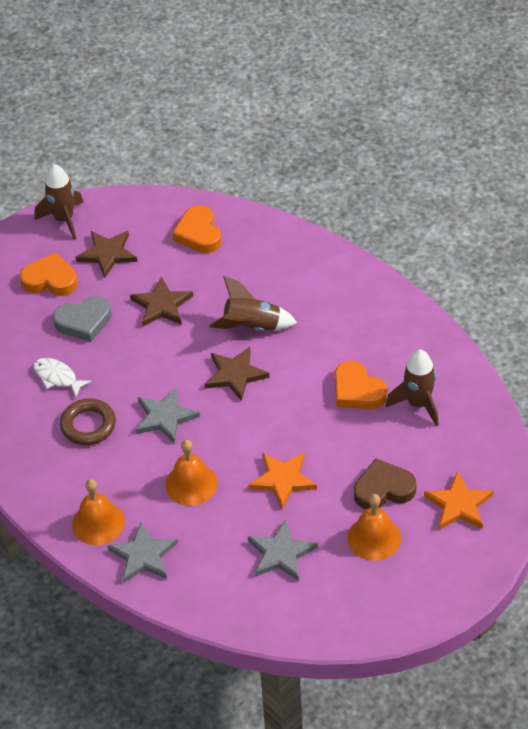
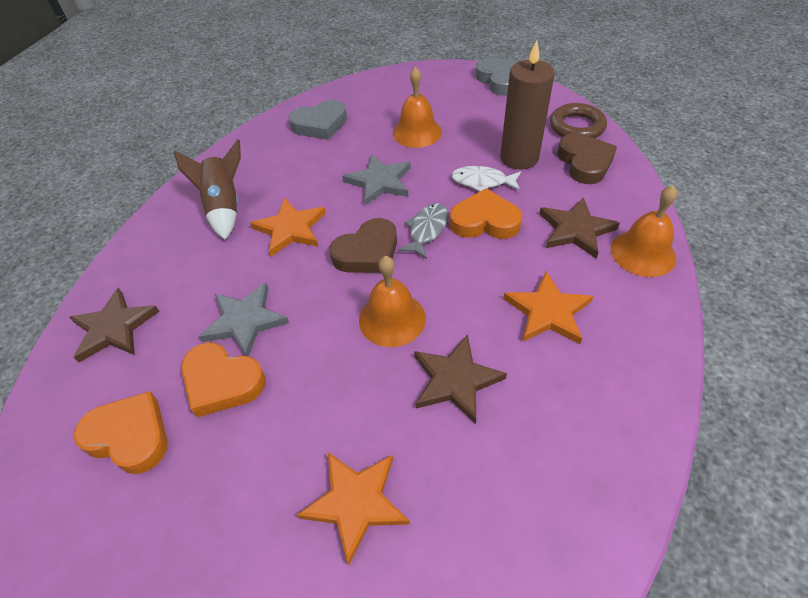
brown candle: none = 0 -> [500,40,555,170] = 1
brown heart: [354,458,417,509] = 1 -> [329,218,397,273] [557,133,617,184] = 2
brown rocket: [35,164,84,239] [209,276,297,331] [386,350,439,426] = 3 -> [174,139,241,240] = 1
grey fish: none = 0 -> [398,203,448,259] = 1
grey heart: [53,296,111,342] = 1 -> [289,100,347,140] [475,58,519,96] = 2
grey star: [108,522,178,583] [135,387,200,444] [248,519,317,581] = 3 -> [198,283,289,356] [343,154,411,206] = 2
orange star: [248,452,317,509] [424,471,494,530] = 2 -> [250,198,326,256] [297,453,410,565] [503,271,593,344] = 3

